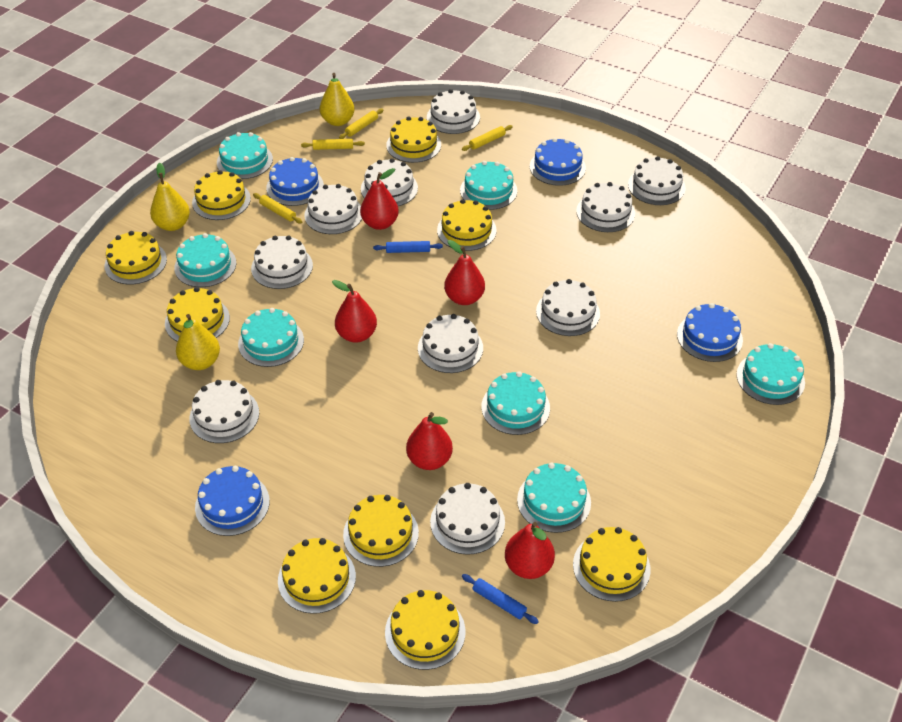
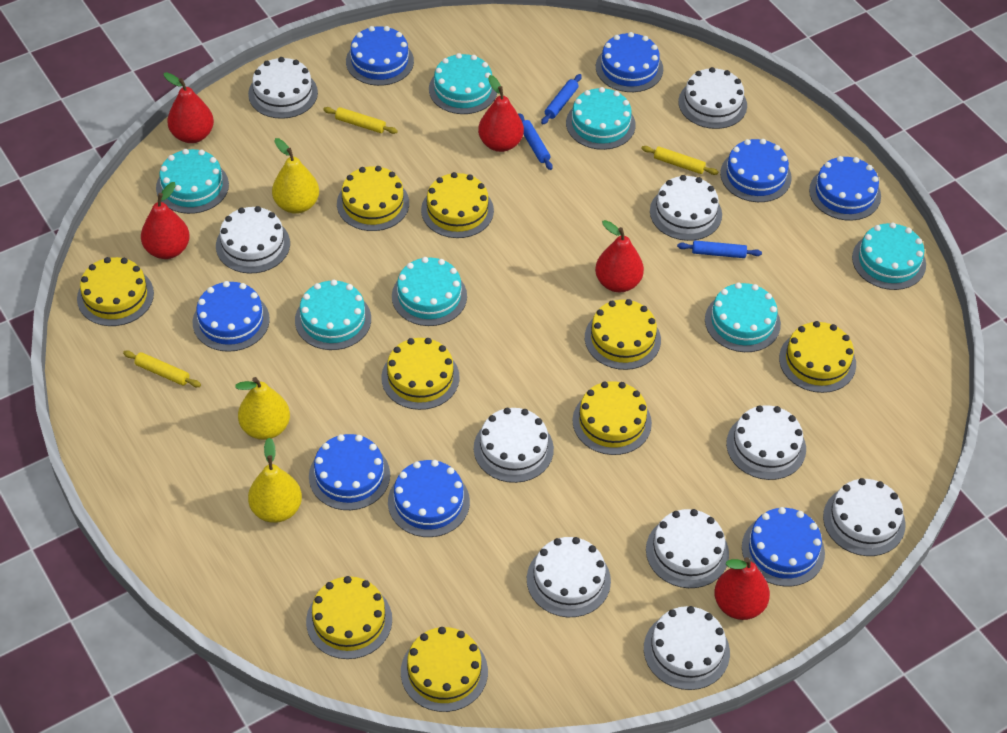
blue cake: [195,466,270,536] [266,157,324,206] [530,138,586,186] [677,303,743,362] = 4 -> [193,281,270,352] [309,434,390,510] [346,26,414,86] [388,460,470,537] [596,32,663,92] [720,139,792,202] [742,507,825,587] [809,156,881,221] = 8
blue rolling pin: [373,241,443,253] [462,574,539,624] = 2 -> [518,113,553,170] [541,74,582,124] [677,240,762,258] = 3
yellow rolling pin: [253,193,302,224] [301,139,365,150] [339,108,383,139] [462,125,513,151] = 4 -> [123,350,201,387] [323,107,398,134] [641,146,718,175] = 3

